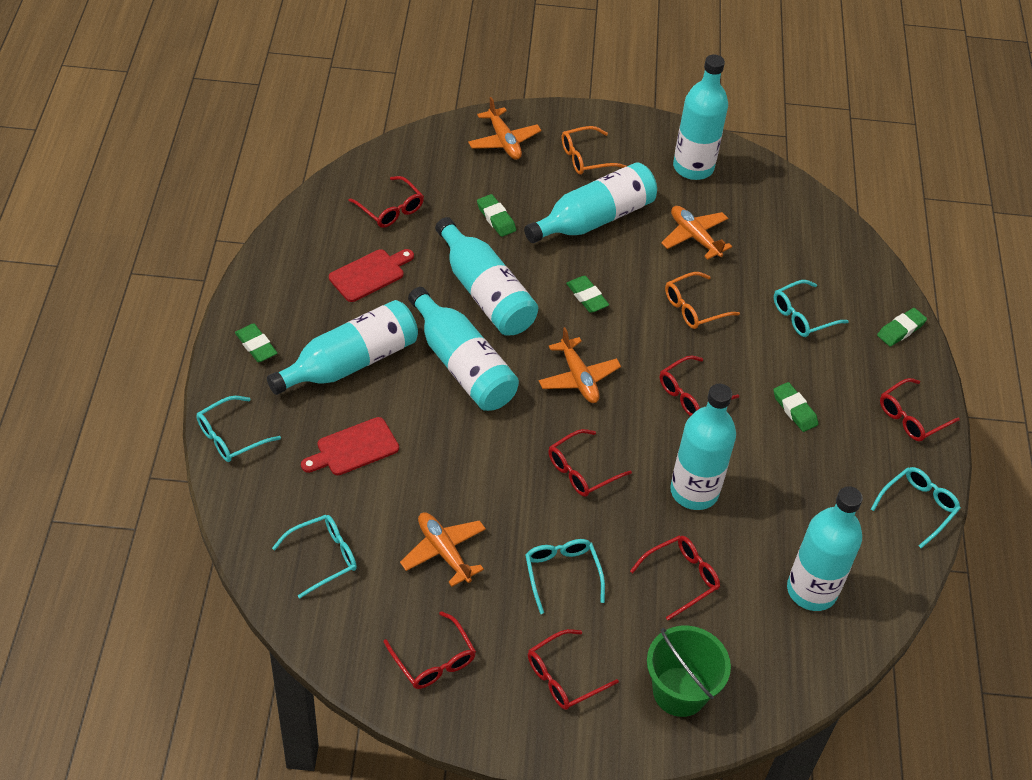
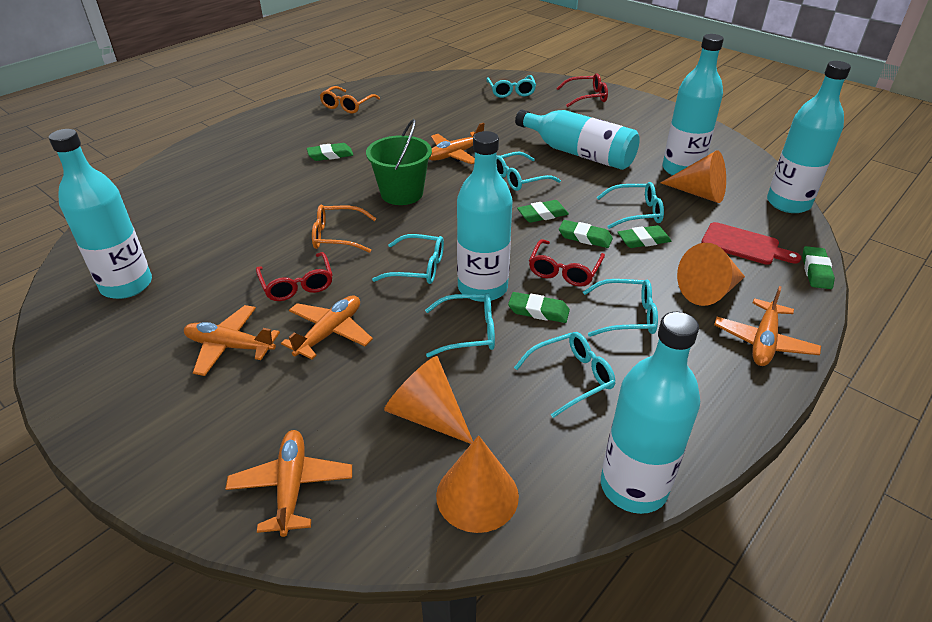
green eraser: [235,323,277,362] [477,194,516,237] [566,276,609,313] [773,382,818,432] [877,308,927,346] = 5 -> [307,143,353,161] [508,292,570,323] [517,200,569,223] [559,220,613,248] [617,225,672,248] [802,246,835,289] = 6
orange cone: none = 0 -> [384,356,473,444] [436,435,519,533] [660,150,726,203] [677,243,745,306] = 4
orange plane: [400,512,486,587] [468,97,541,160] [539,327,621,403] [661,206,732,260] = 4 -> [184,305,280,376] [225,430,352,537] [281,295,373,359] [429,123,485,164] [714,286,821,366] = 5
red cutting board: [301,417,399,475] [329,249,414,302] = 2 -> [701,222,801,265] = 1
red glasses: [348,176,424,228] [384,611,476,689] [528,629,619,710] [548,429,632,497] [630,535,720,620] [660,355,739,416] [880,378,960,441] = 7 -> [256,252,333,301] [529,239,605,287] [556,73,608,107] = 3
turquoise bottle: [267,300,418,395] [408,287,519,411] [435,217,538,336] [524,162,657,243] [670,384,736,510] [673,54,728,180] [787,486,863,611] = 7 -> [49,129,152,299] [457,131,512,302] [515,110,640,170] [601,312,700,514] [662,34,724,176] [767,61,851,213] = 6
turquoise glasses: [196,396,281,462] [272,515,357,598] [525,539,605,614] [774,280,849,337] [871,467,961,548] = 5 -> [372,234,444,284] [425,293,495,357] [486,75,536,98] [496,152,561,191] [514,332,615,418] [583,279,658,337] [597,182,664,229] = 7

